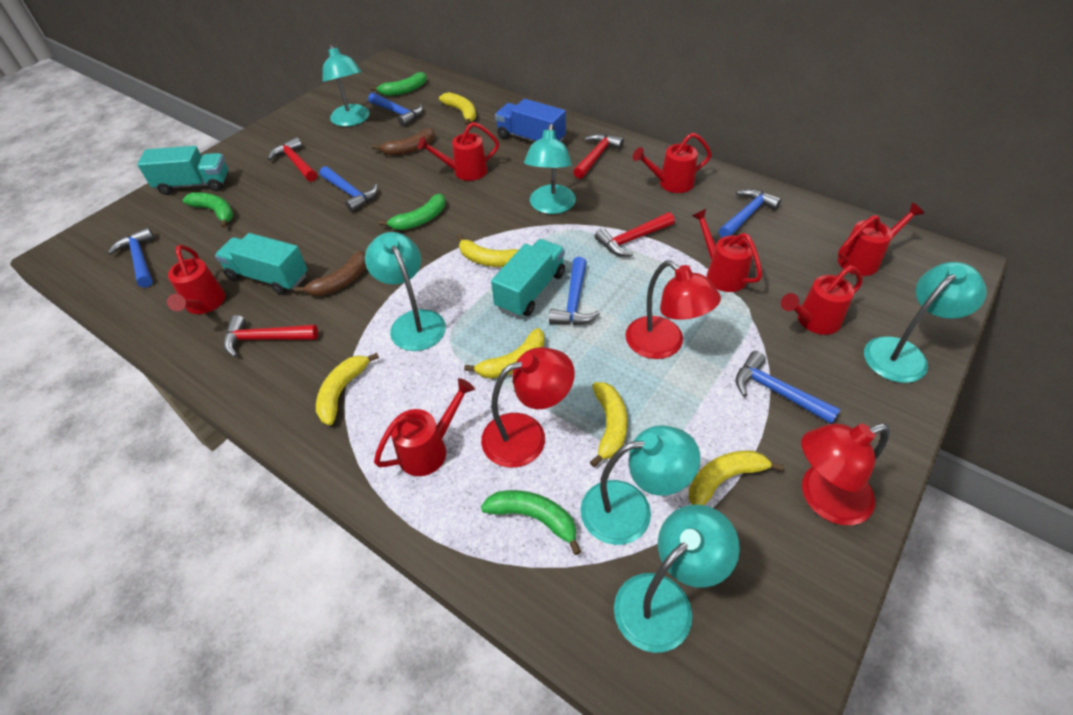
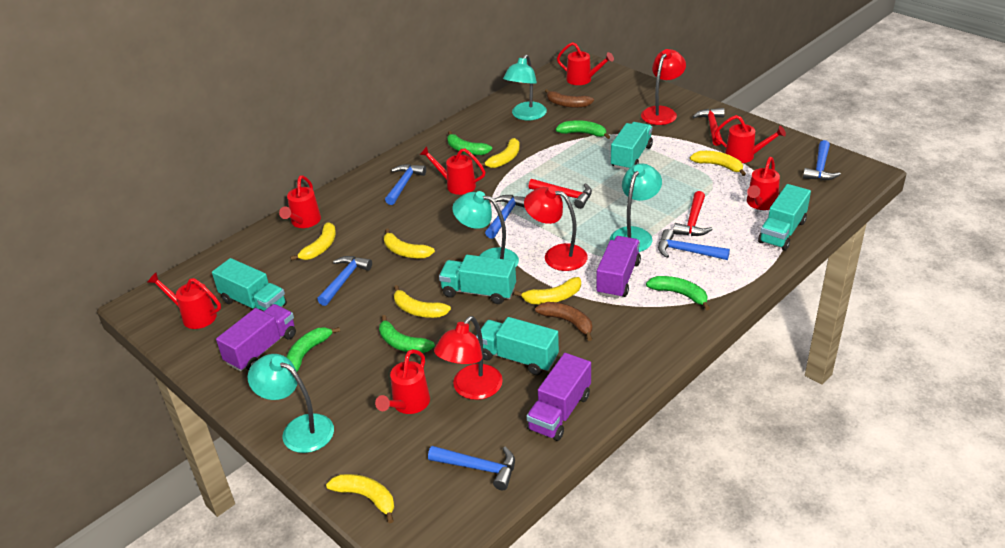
blue truck: [495,99,566,142] = 1 -> none = 0
green banana: [182,192,233,228] [371,72,427,96] [379,193,445,230] [481,490,581,555] = 4 -> [286,327,340,372] [379,315,435,353] [447,131,492,155] [556,120,610,139] [646,276,710,310] = 5
purple truck: none = 0 -> [216,304,296,371] [526,353,591,441] [596,236,641,299] = 3
red hammer: [224,315,318,358] [268,137,317,182] [573,134,624,179] [595,212,675,257] = 4 -> [529,179,592,209] [673,191,713,236] [693,108,725,146] = 3
turquoise lamp: [322,44,370,127] [365,232,446,351] [524,124,576,214] [581,425,700,545] [614,505,740,653] [864,262,987,383] = 6 -> [248,354,334,453] [452,191,519,268] [503,54,547,120] [610,163,662,252] = 4
turquoise truck: [137,146,228,195] [215,233,307,295] [491,239,565,317] = 3 -> [212,258,287,311] [439,255,516,304] [476,317,559,375] [611,122,653,170] [758,184,811,250] = 5
yellow banana: [316,353,379,425] [439,92,476,126] [457,235,519,267] [464,328,544,379] [590,382,628,467] [689,450,784,505] = 6 -> [290,222,336,261] [326,474,394,524] [384,228,435,258] [394,285,451,318] [481,138,520,168] [514,277,581,304] [690,151,746,176] = 7

